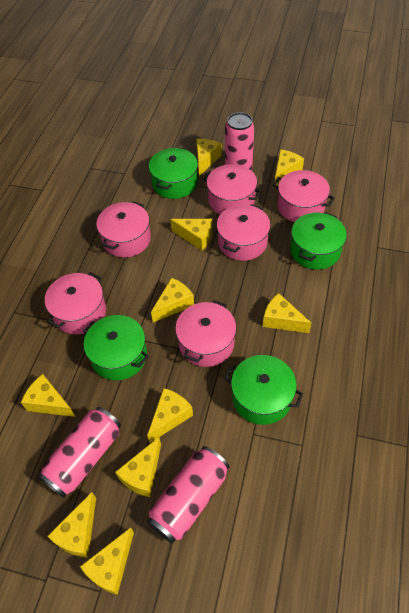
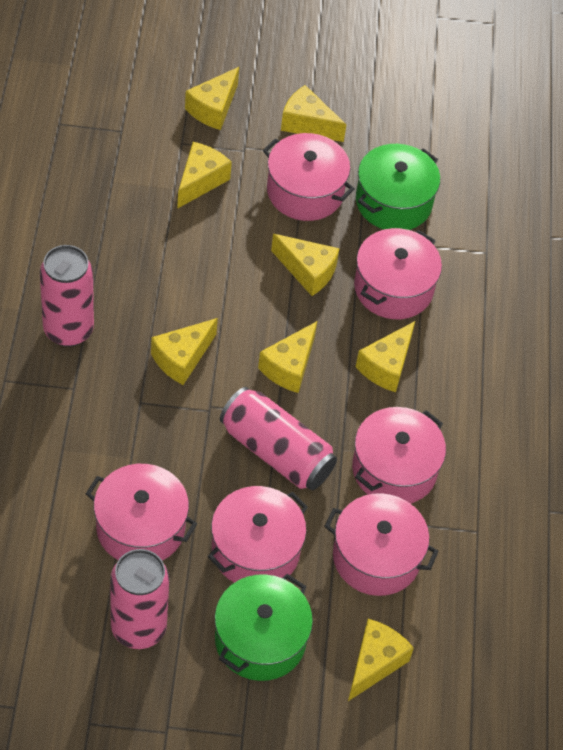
green pot: [83,315,149,380] [149,148,198,199] [224,355,303,425] [290,212,347,270] = 4 -> [214,574,313,681] [356,144,440,230] = 2
yellow cheese: [21,374,75,417] [47,492,96,557] [80,527,134,595] [115,437,161,497] [147,388,193,443] [151,278,194,322] [170,219,212,251] [196,139,222,176] [263,293,311,333] [274,149,304,188] = 10 -> [151,318,218,385] [177,142,232,209] [185,67,239,130] [258,321,317,393] [271,234,340,296] [281,85,347,142] [348,619,414,701] [356,321,415,392] = 8

